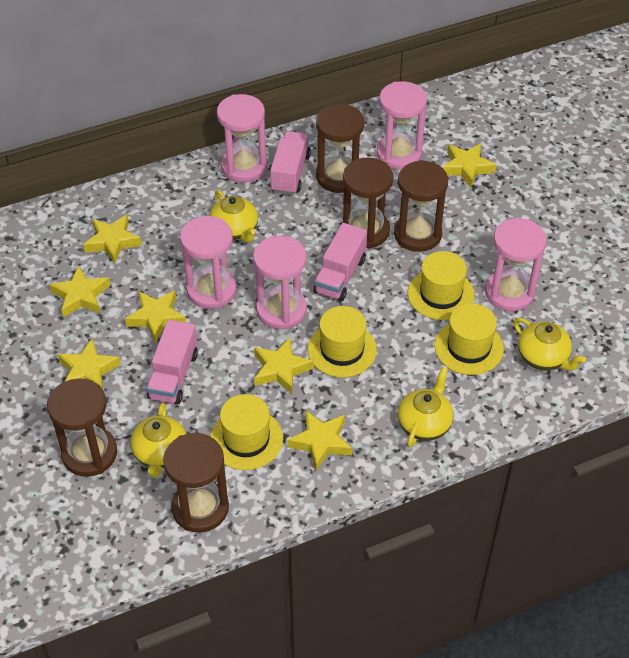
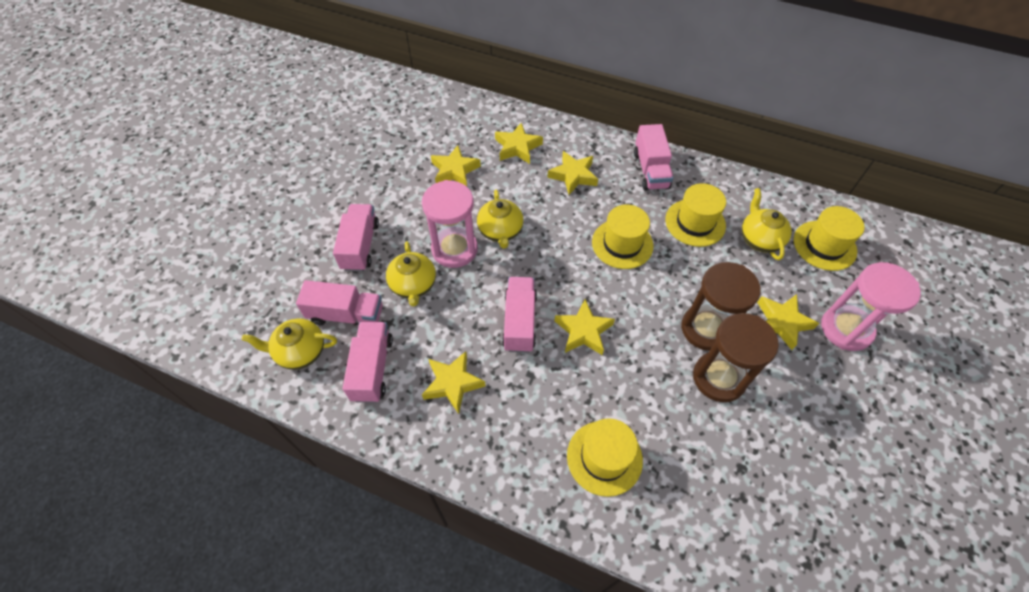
brown hourglass: [47,378,117,477] [163,433,229,533] [316,104,364,193] [342,158,393,249] [394,160,448,252] = 5 -> [681,262,761,351] [693,313,779,402] = 2
pink hourglass: [180,216,236,309] [217,94,267,182] [253,236,307,329] [377,81,427,169] [485,218,547,311] = 5 -> [422,180,478,268] [821,262,921,351] = 2
pink truck: [146,320,198,404] [270,131,311,195] [314,223,367,301] = 3 -> [296,280,383,325] [333,204,379,272] [342,322,393,403] [502,277,537,353] [634,124,674,191] = 5
yellow star: [49,265,110,317] [58,339,121,389] [83,215,142,264] [125,290,186,343] [254,338,314,394] [287,411,352,471] [442,143,496,187] = 7 -> [422,351,485,414] [431,145,481,187] [495,123,543,164] [547,151,598,195] [555,299,615,355] [757,294,819,350] = 6

